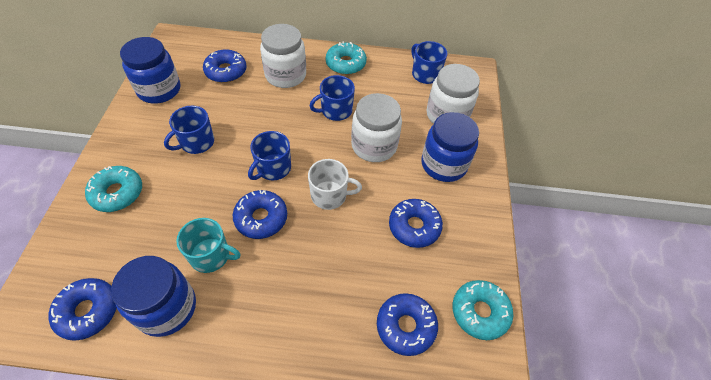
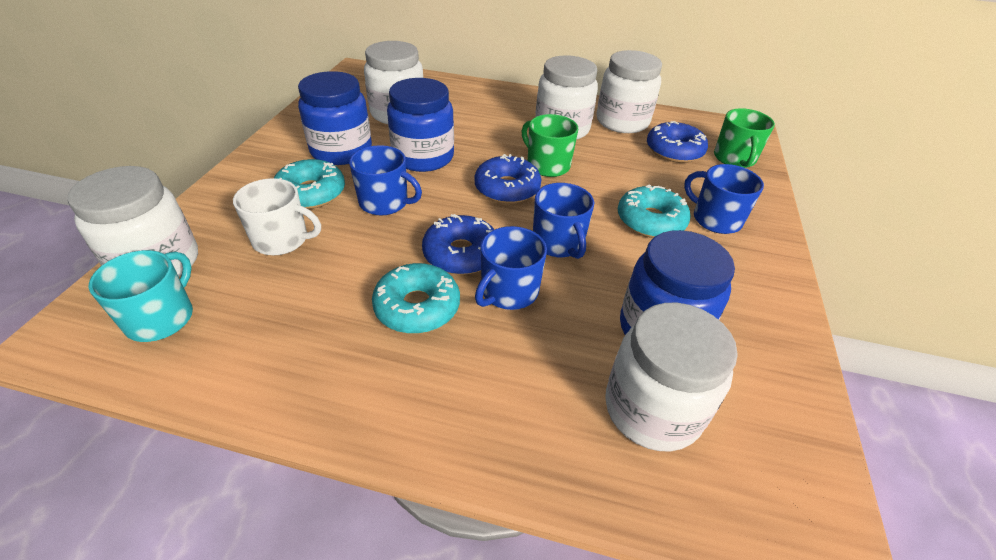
blue donut: [49,278,117,341] [203,49,247,83] [233,190,287,239] [377,293,438,356] [389,199,443,248] = 5 -> [422,214,495,275] [474,154,541,204] [647,121,708,163] = 3
green mug: none = 0 -> [522,114,578,177] [714,108,775,168] = 2
white jar: [260,24,306,88] [351,93,402,162] [427,64,480,124] = 3 -> [67,166,198,277] [364,41,423,124] [536,55,598,140] [596,50,662,133] [605,303,738,451] = 5

